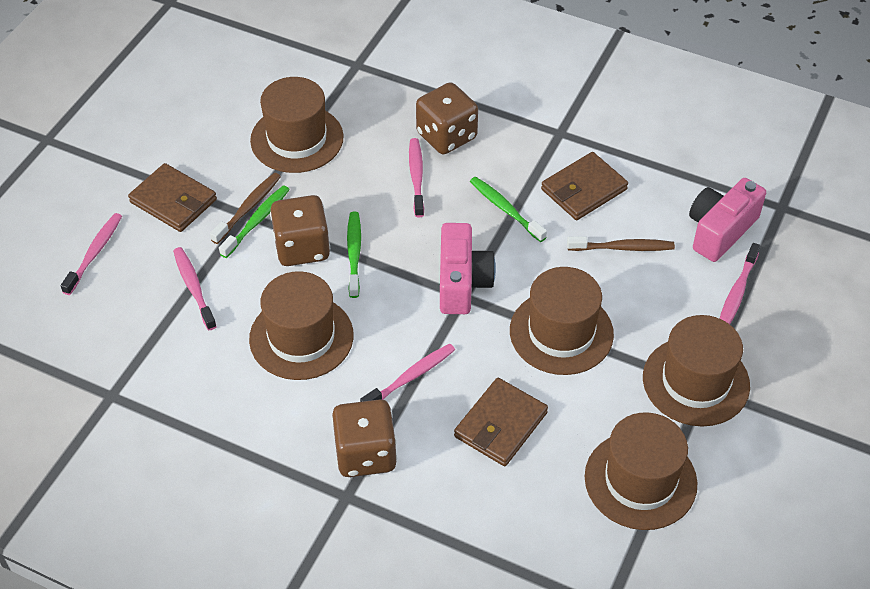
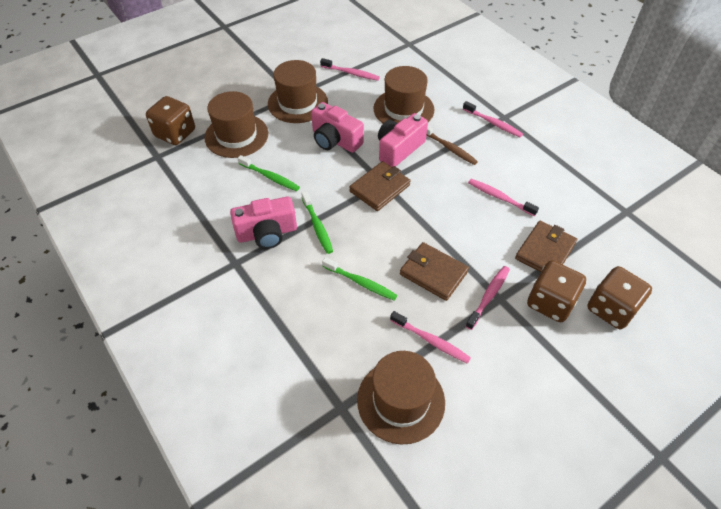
brown hat: [249,271,354,380] [250,77,343,173] [510,267,614,375] [585,412,697,530] [643,315,750,426] = 5 -> [204,91,268,158] [268,60,328,123] [357,351,445,445] [373,66,434,123] = 4
brown toothbrush: [210,173,281,244] [567,236,675,251] = 2 -> [426,126,478,165] = 1
pink camera: [440,223,496,314] [689,178,766,262] = 2 -> [230,196,297,249] [311,102,364,153] [378,113,428,167] = 3

